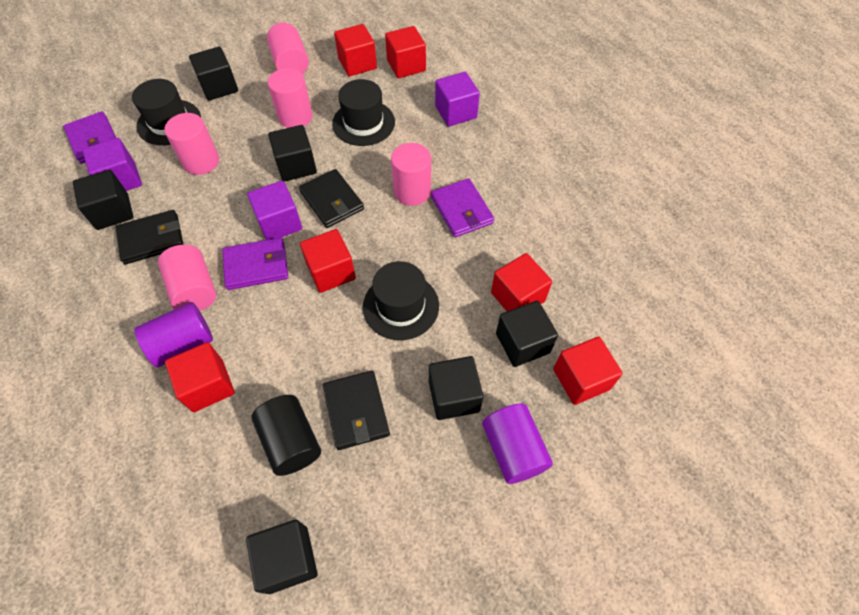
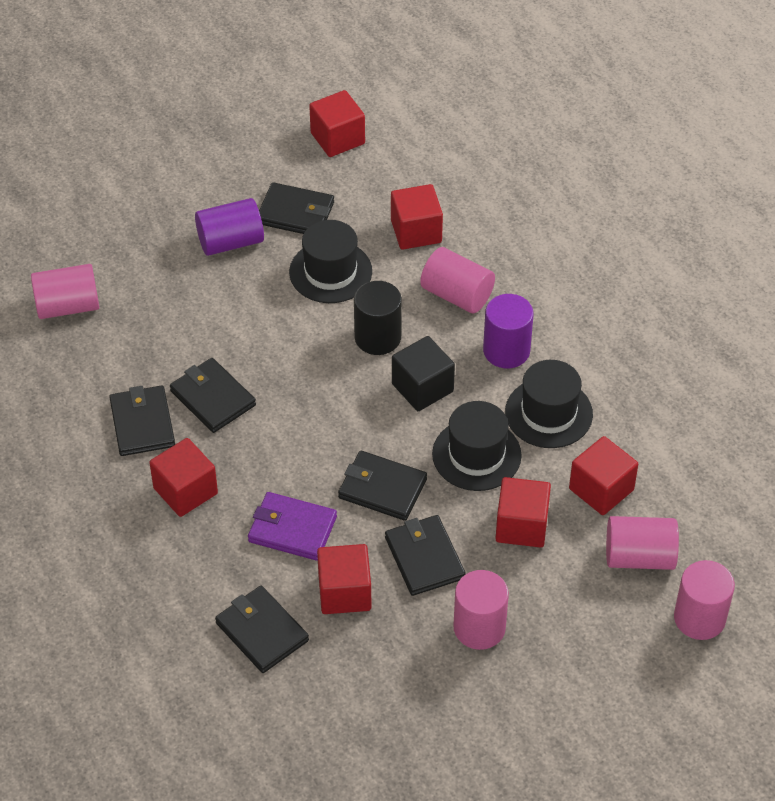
black cube: [73,170,134,230] [189,47,238,101] [246,520,317,594] [268,125,317,182] [429,356,483,420] [496,301,558,367] = 6 -> [392,336,455,411] = 1
black wallet: [116,210,184,264] [299,169,364,228] [323,370,390,450] = 3 -> [109,385,175,456] [170,358,256,433] [215,586,309,673] [259,182,334,234] [338,451,427,521] [385,515,466,596] = 6
purple cube: [82,138,142,191] [247,181,302,240] [435,72,480,127] = 3 -> none = 0
purple wallet: [63,111,116,164] [222,237,288,290] [431,178,494,237] = 3 -> [248,492,337,561] = 1

